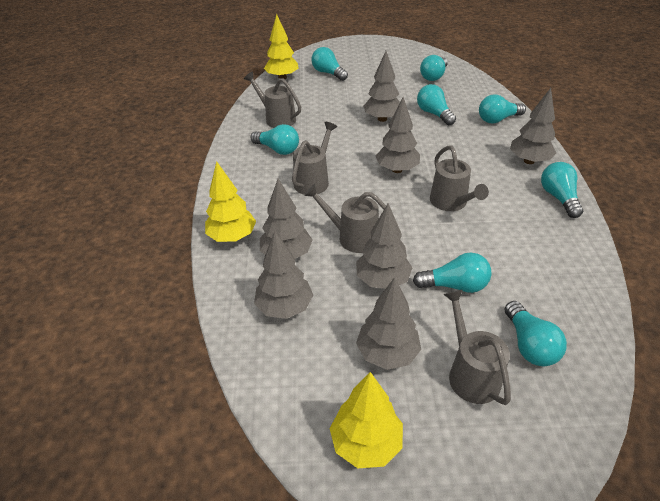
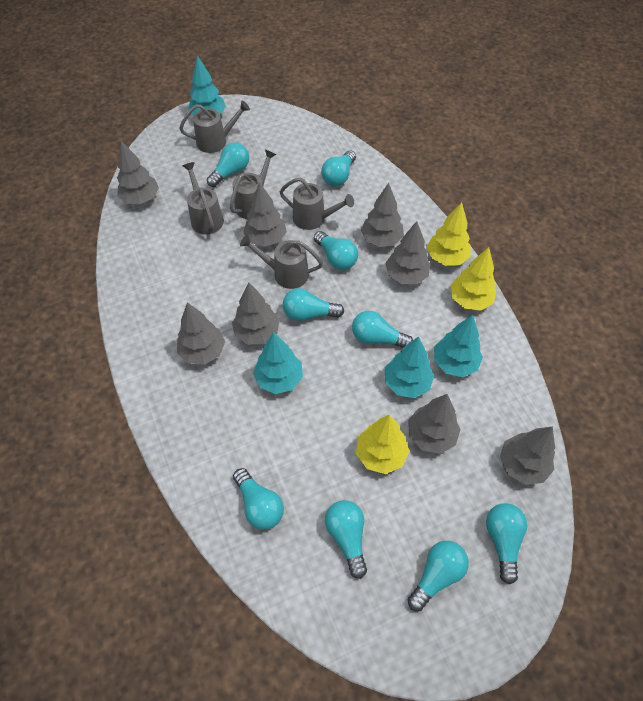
grey tree: [254,231,313,319] [260,178,312,259] [356,203,412,289] [356,277,421,370] [363,51,400,122] [376,97,420,173] [510,88,556,164] = 7 -> [117,141,159,204] [177,302,225,365] [232,282,279,345] [243,182,287,247] [361,183,404,247] [386,221,431,284] [408,394,461,454] [500,426,555,485] = 8
turquoise light bulb: [251,124,299,155] [311,47,348,81] [413,253,492,293] [417,84,456,125] [420,55,448,81] [479,95,526,123] [505,301,567,366] [541,162,583,218] = 8 -> [207,142,249,187] [233,468,284,530] [283,288,344,321] [314,231,358,270] [321,150,356,186] [325,500,367,579] [352,311,413,348] [408,541,469,611] [486,503,527,584] = 9
turquoise tree: none = 0 -> [188,55,226,116] [253,332,303,394] [385,336,434,398] [434,315,483,377] = 4

